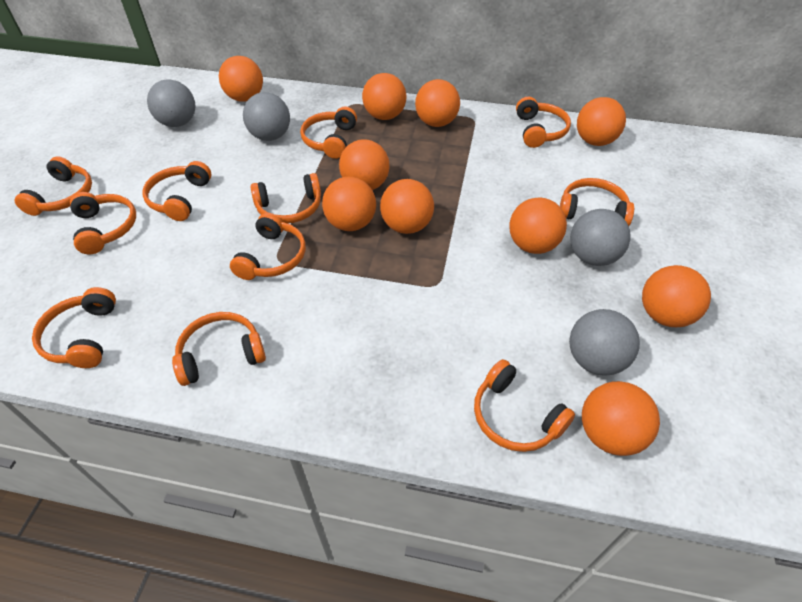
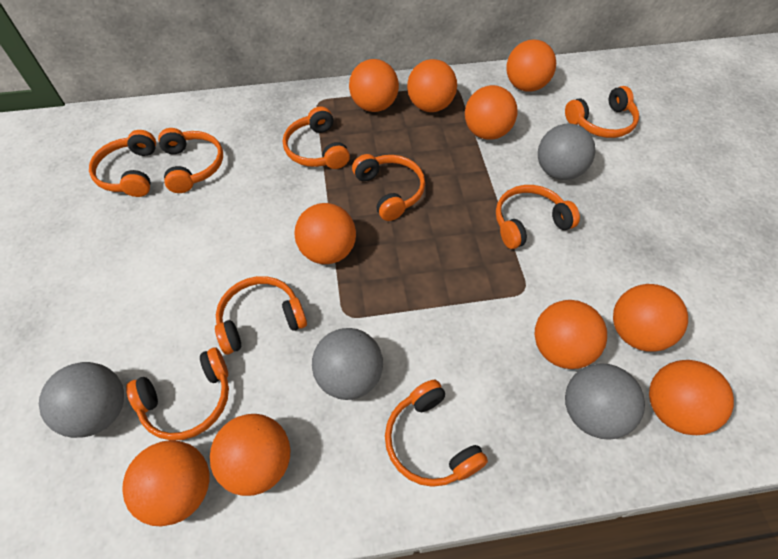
orange headphones: [14,156,92,216] [32,287,116,368] [70,192,136,254] [142,161,212,221] [172,312,266,386] [230,213,306,280] [251,173,321,224] [300,106,357,159] [474,359,575,452] [516,97,571,148] [560,178,634,226] = 11 -> [89,130,156,197] [126,348,229,441] [158,128,223,193] [215,276,307,355] [283,106,350,169] [352,154,425,221] [385,380,488,487] [496,185,580,249] [565,86,639,138] = 9

